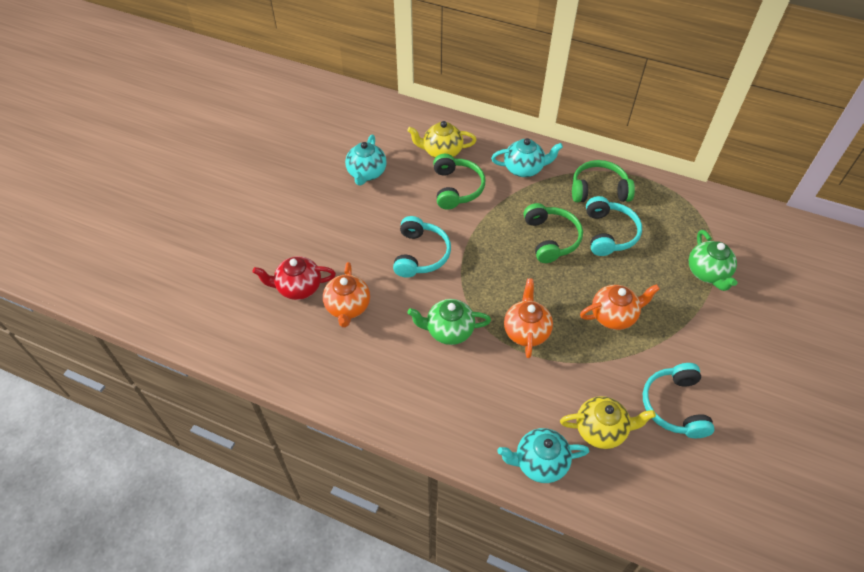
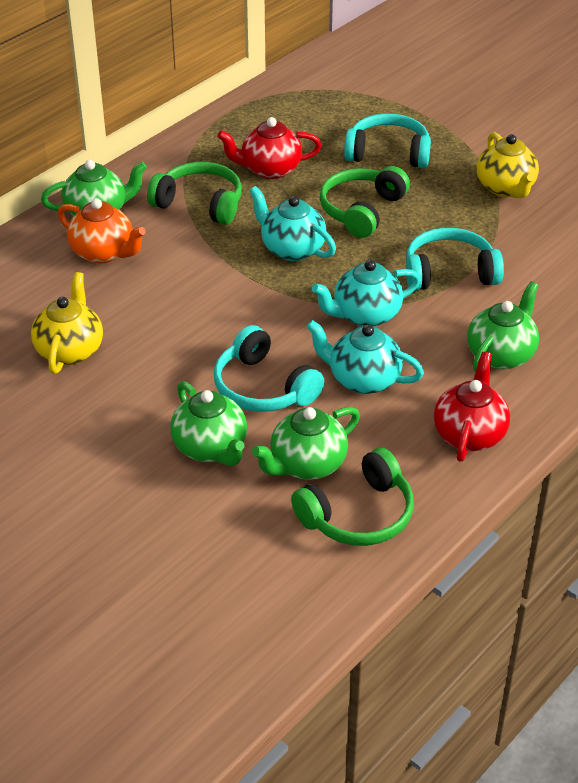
green teapot: [407,299,491,345] [689,230,738,291] = 2 -> [41,160,147,216] [170,381,247,466] [252,407,360,480] [467,281,539,372] = 4
orange teapot: [323,262,370,327] [504,278,553,358] [580,284,660,330] = 3 -> [58,198,146,263] = 1
red teapot: [253,256,336,300] = 1 -> [217,117,322,179] [434,352,510,462] = 2

